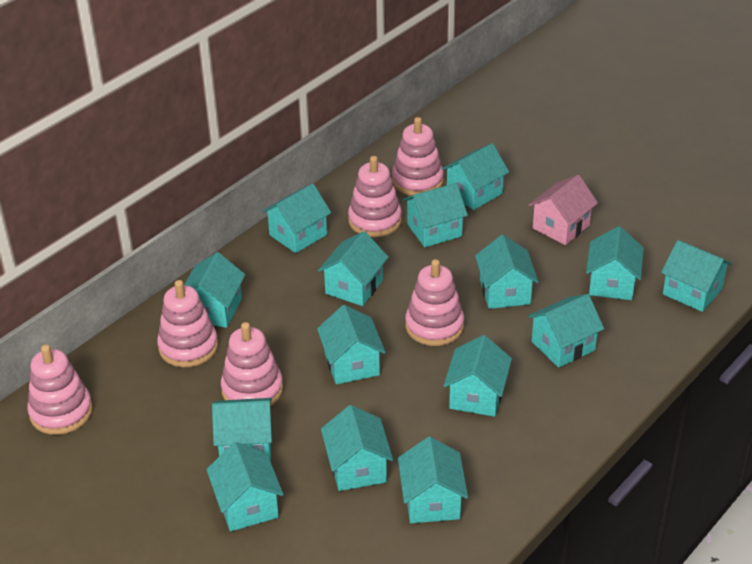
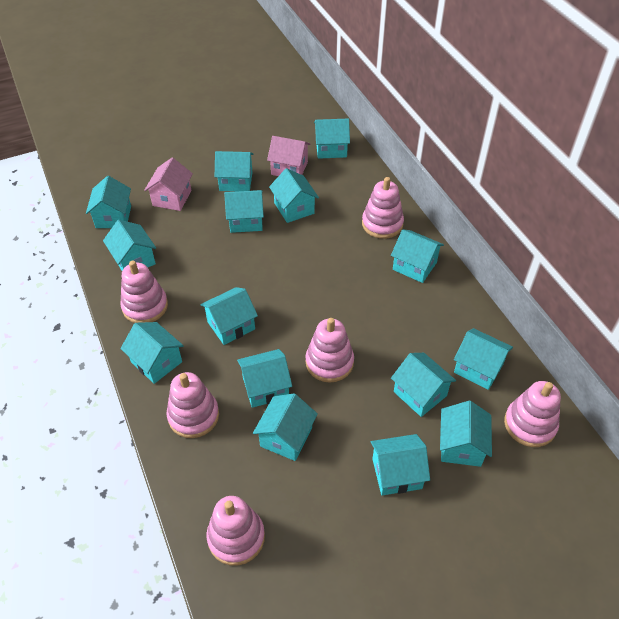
pink house: [529,175,598,245] = 1 -> [144,158,193,211] [267,136,311,176] = 2

